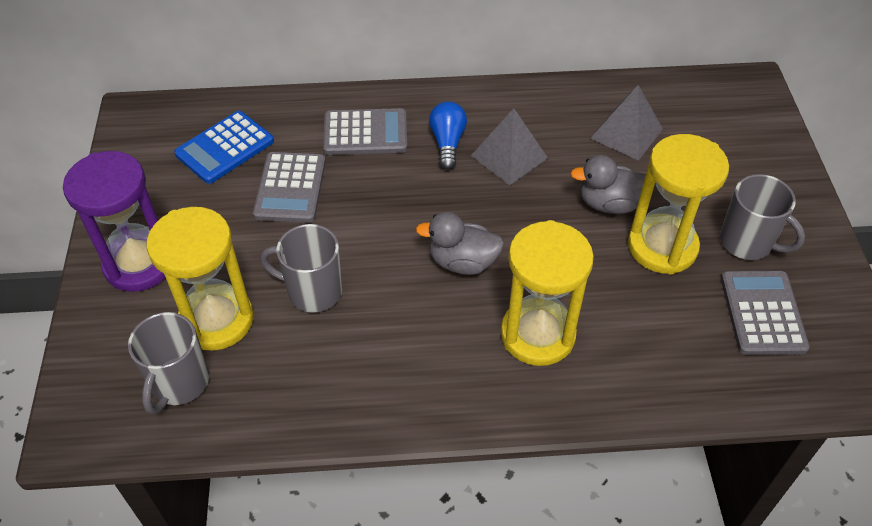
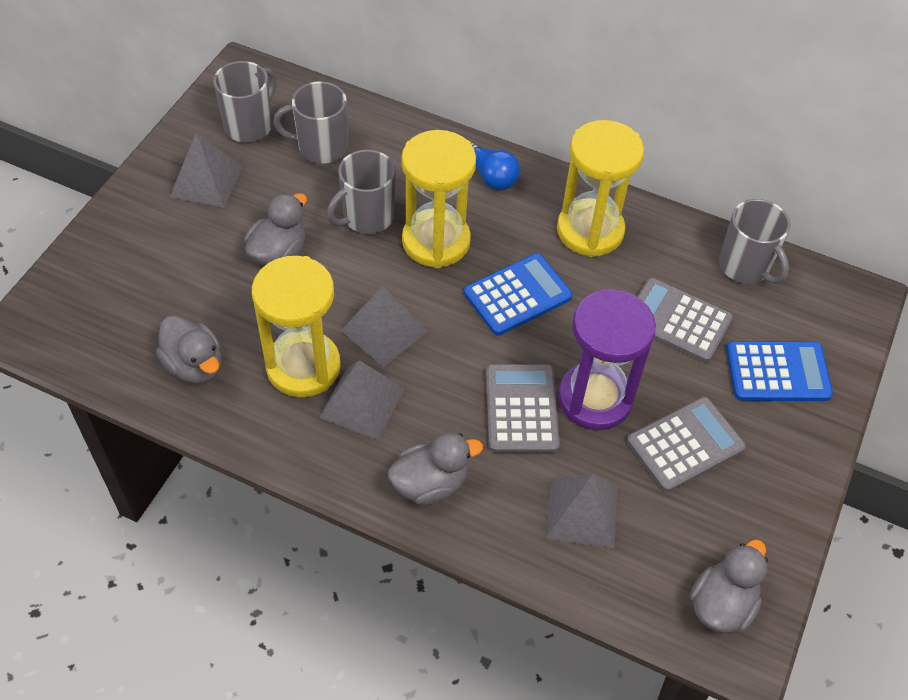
blue calculator: [174,111,274,184] = 1 -> [464,253,573,336] [726,341,833,401] = 2
grey duck: [416,212,504,275] [570,155,646,214] = 2 -> [156,315,222,384] [244,193,307,266] [388,432,483,505] [690,539,768,633] = 4
grey mug: [128,312,209,414] [260,224,342,313] [720,174,805,260] = 3 -> [213,61,276,143] [273,81,347,164] [327,150,396,234] [719,199,790,284] = 4
grey pyramid: [471,108,548,185] [590,85,663,161] = 2 -> [170,133,243,208] [319,360,405,440] [341,286,428,367] [545,474,618,548] = 4

